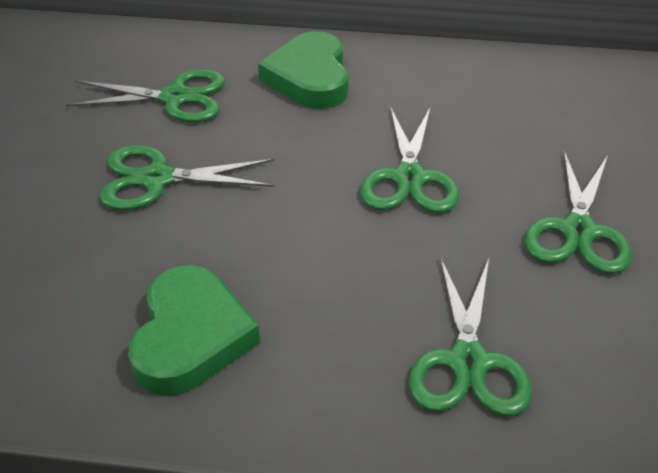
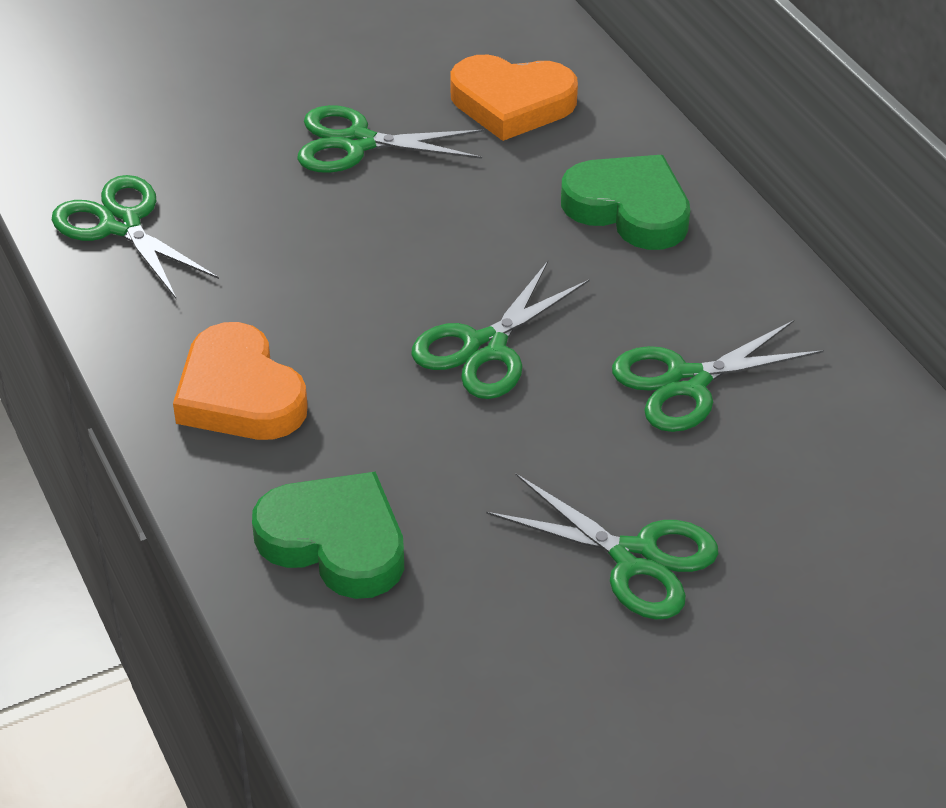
orange heart: none = 0 -> [173,322,308,440] [450,55,578,141] = 2

